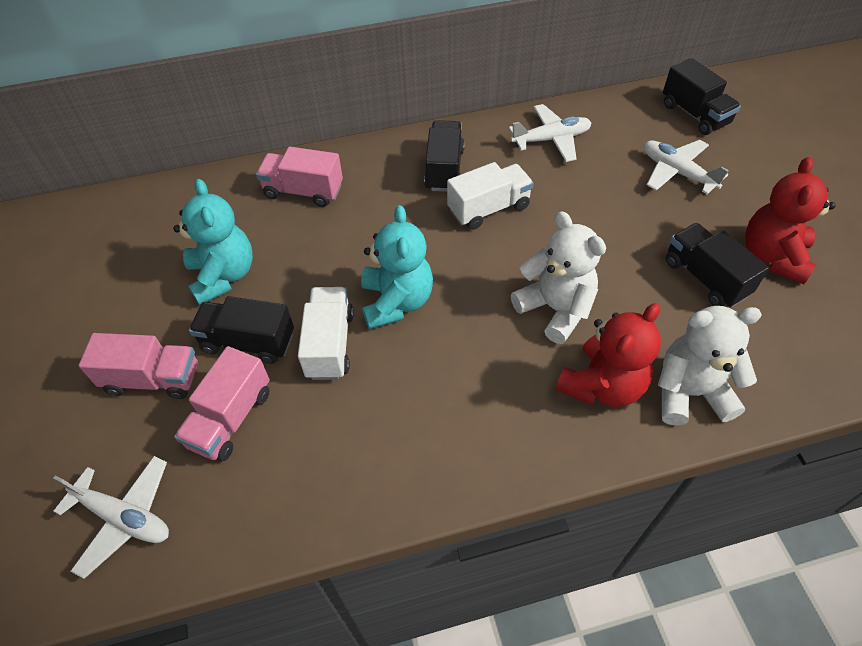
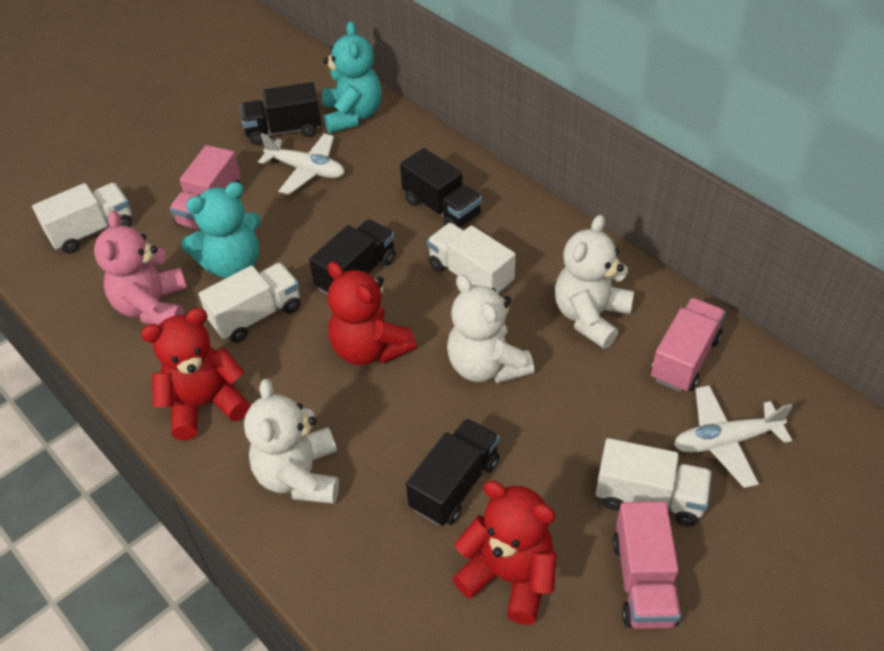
pink teddy bear: none = 0 -> [94,211,187,325] = 1
red teddy bear: [556,303,661,407] [745,157,836,284] = 2 -> [141,308,250,441] [327,262,417,365] [452,481,557,625] = 3
white plane: [53,456,169,579] [509,104,591,162] [644,140,729,194] = 3 -> [258,133,345,195] [674,385,793,488] = 2
white teddy bear: [511,211,606,344] [658,306,762,426] = 2 -> [244,379,339,504] [447,274,534,384] [555,215,634,349] = 3
white truck: [298,287,354,380] [447,162,534,230] = 2 -> [32,183,132,253] [199,263,300,343] [427,223,516,295] [596,438,712,526] = 4

